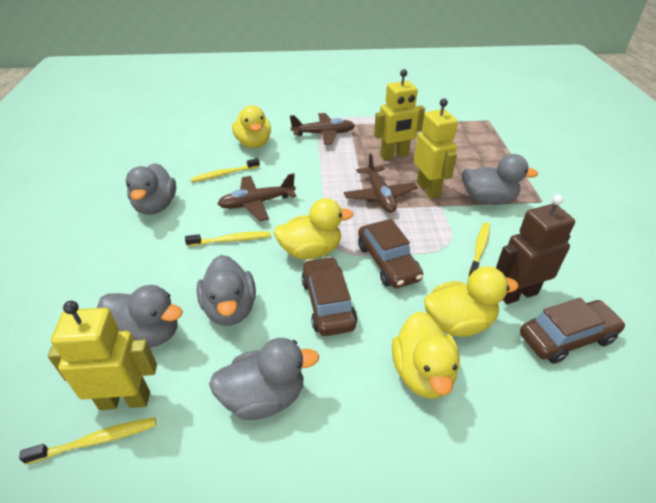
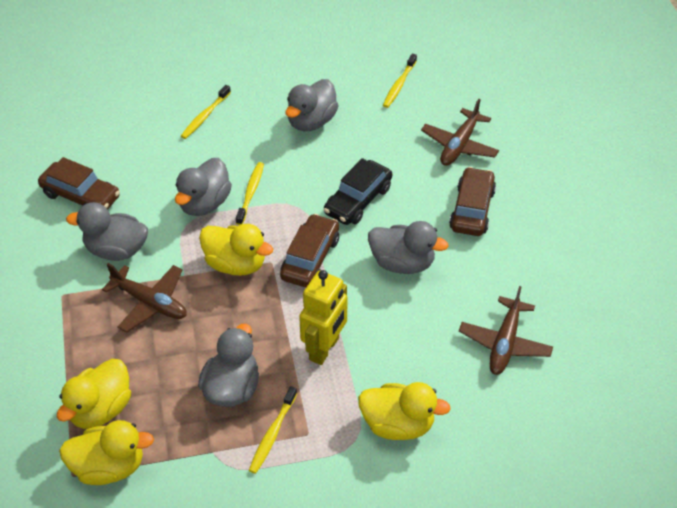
black car: none = 0 -> [324,158,392,225] = 1
brown robot: [496,194,575,304] = 1 -> none = 0
yellow robot: [48,301,157,410] [374,69,425,160] [414,98,458,199] = 3 -> [299,270,347,365] = 1

